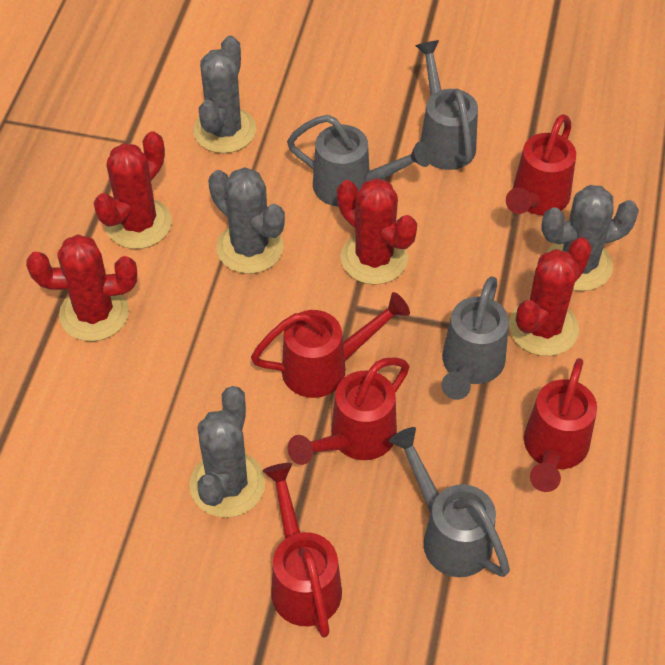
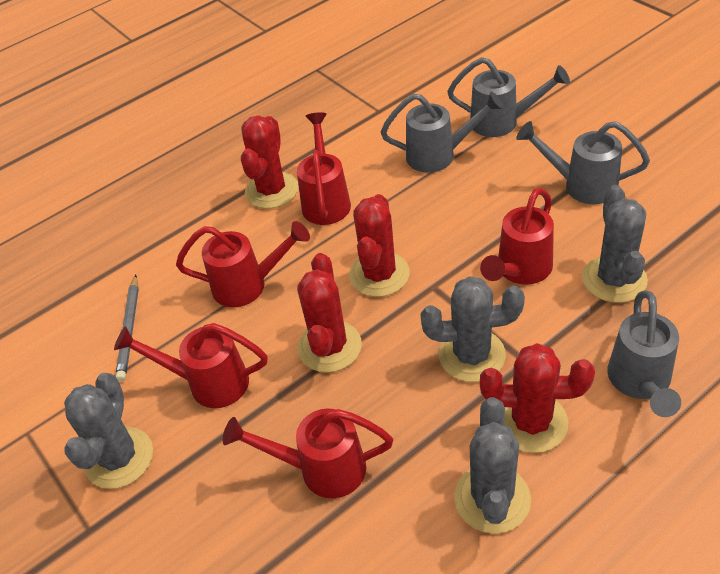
grey pencil: none = 0 -> [115,275,139,382] = 1

